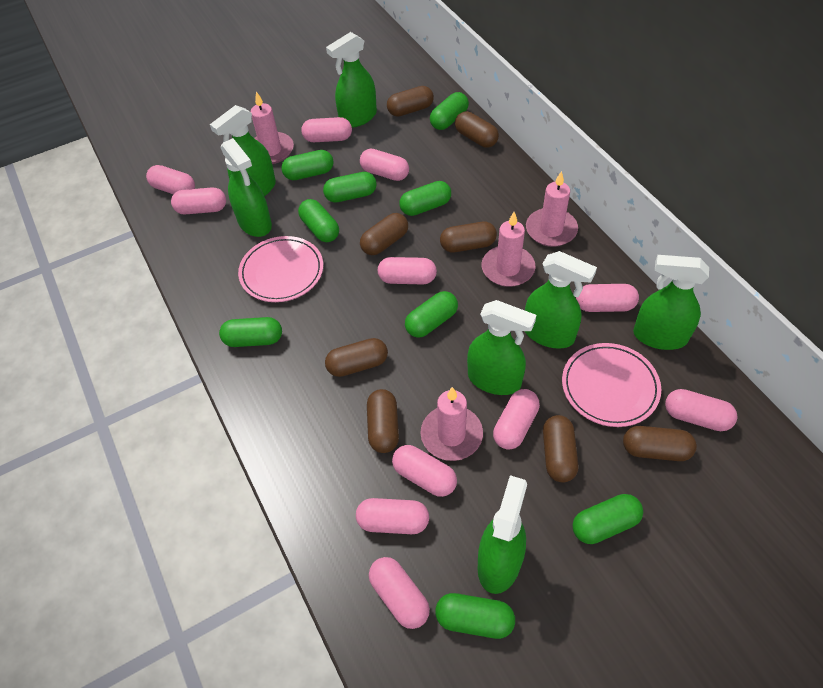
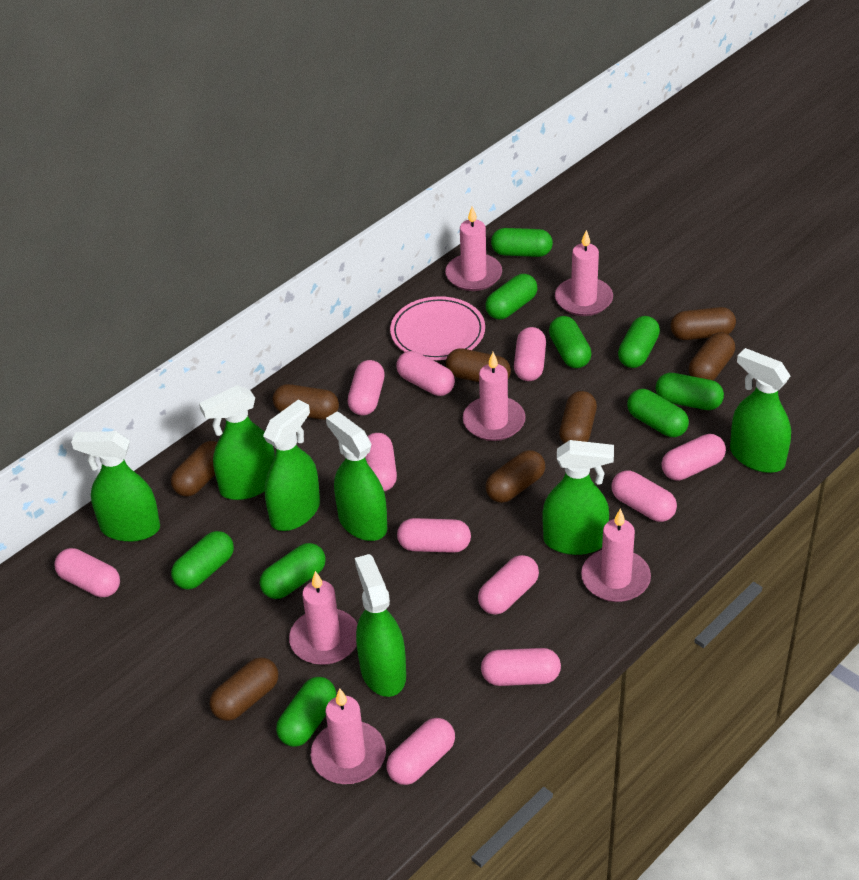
pink candle: [251,91,294,164] [420,387,483,461] [482,212,536,287] [526,171,578,247] = 4 -> [289,571,358,665] [311,689,386,784] [445,206,502,291] [463,352,526,441] [555,230,613,316] [581,508,651,602] = 6
pink plate: [238,236,323,302] [562,343,661,427] = 2 -> [390,296,485,360] = 1

